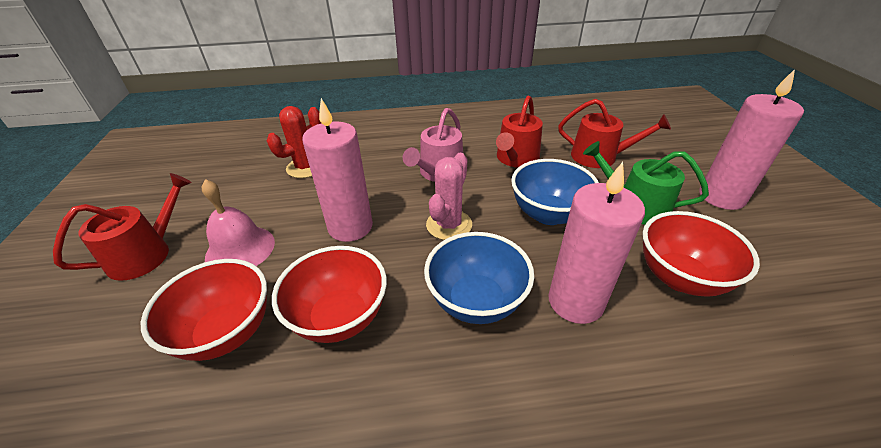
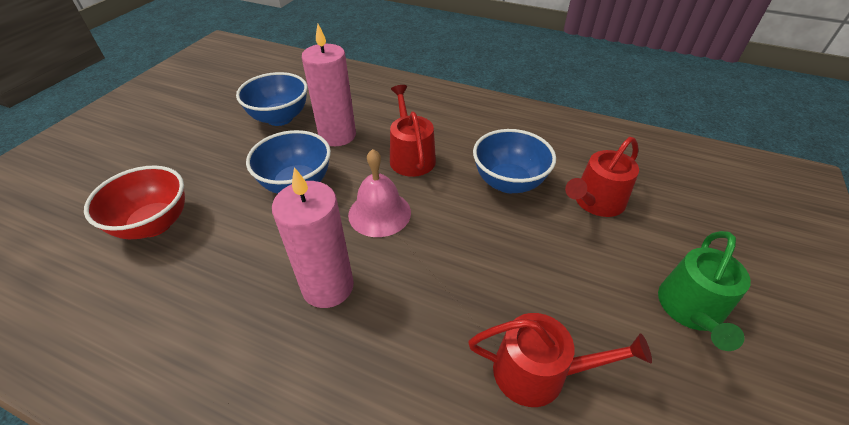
blue bowl: [424,232,534,324] [511,159,599,225] = 2 -> [236,72,308,126] [246,130,331,194] [473,129,556,193] = 3
pink cactus: [426,153,472,240] = 1 -> none = 0
pink candle: [302,98,373,242] [548,162,645,324] [699,69,804,210] = 3 -> [272,167,354,308] [302,24,356,146] = 2
pink watering can: [403,108,463,182] = 1 -> none = 0
red bowl: [141,259,267,361] [272,246,387,343] [643,211,760,297] = 3 -> [84,165,185,239] = 1
red cactus: [267,106,321,178] = 1 -> none = 0

